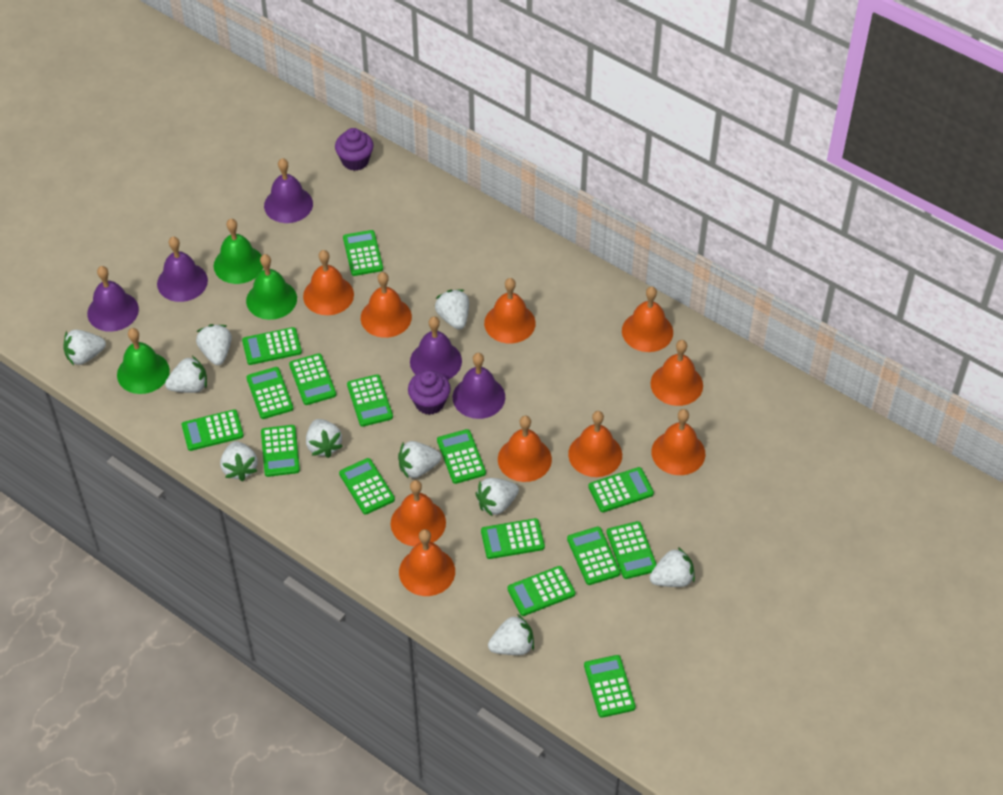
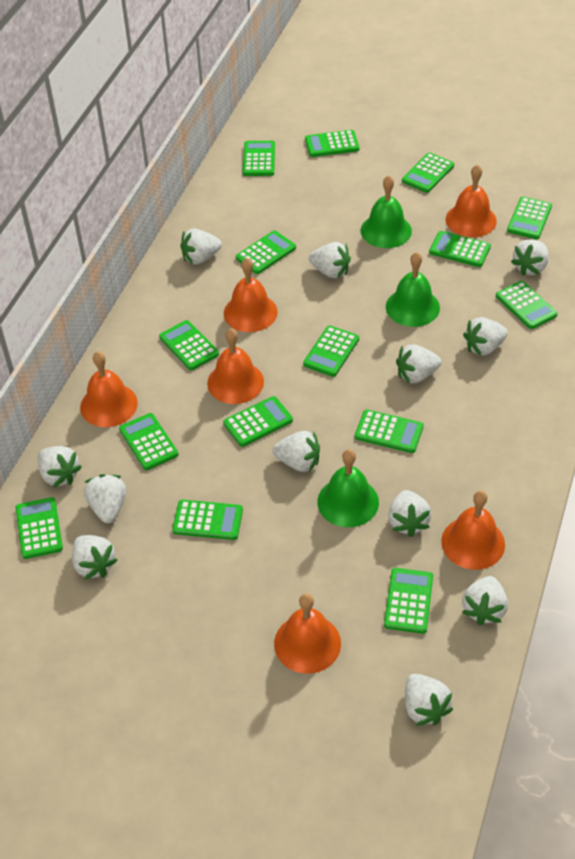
orange bell: [303,250,354,315] [361,272,412,338] [391,480,446,547] [399,529,455,596] [484,278,536,344] [498,416,552,482] [568,411,622,477] [622,286,673,352] [650,340,703,406] [651,409,705,475] = 10 -> [80,351,138,427] [207,328,264,404] [224,258,278,332] [274,593,341,674] [441,491,505,570] [445,164,497,237] = 6
purple bell: [87,266,139,332] [157,236,208,302] [264,158,313,223] [410,317,462,380] [453,353,505,419] = 5 -> none = 0
purple cupcake: [335,128,374,171] [408,370,451,415] = 2 -> none = 0
white strawberry: [63,329,106,365] [165,356,207,393] [196,324,232,365] [220,441,258,481] [306,419,343,458] [398,441,441,478] [435,289,469,330] [476,478,519,517] [488,614,534,655] [649,547,695,587] = 10 -> [38,446,82,488] [72,535,117,580] [84,474,126,523] [180,229,222,265] [273,431,320,472] [309,242,351,278] [388,490,432,537] [396,344,441,383] [405,674,453,726] [462,576,508,625] [463,317,508,356] [511,239,549,276] = 12

